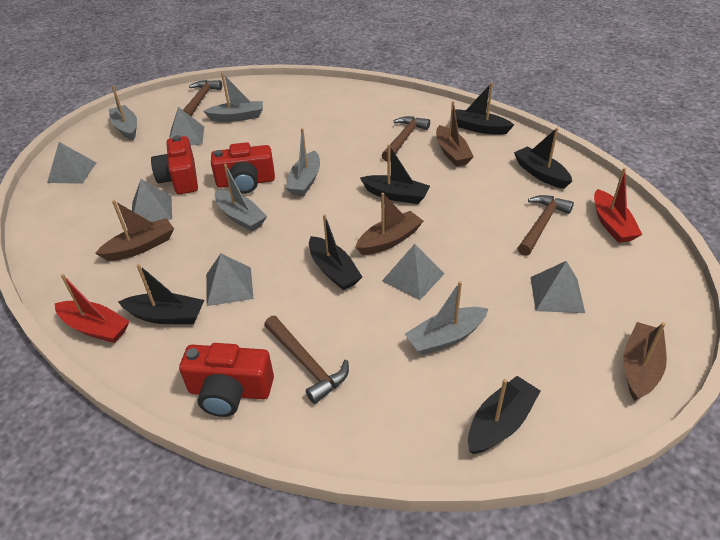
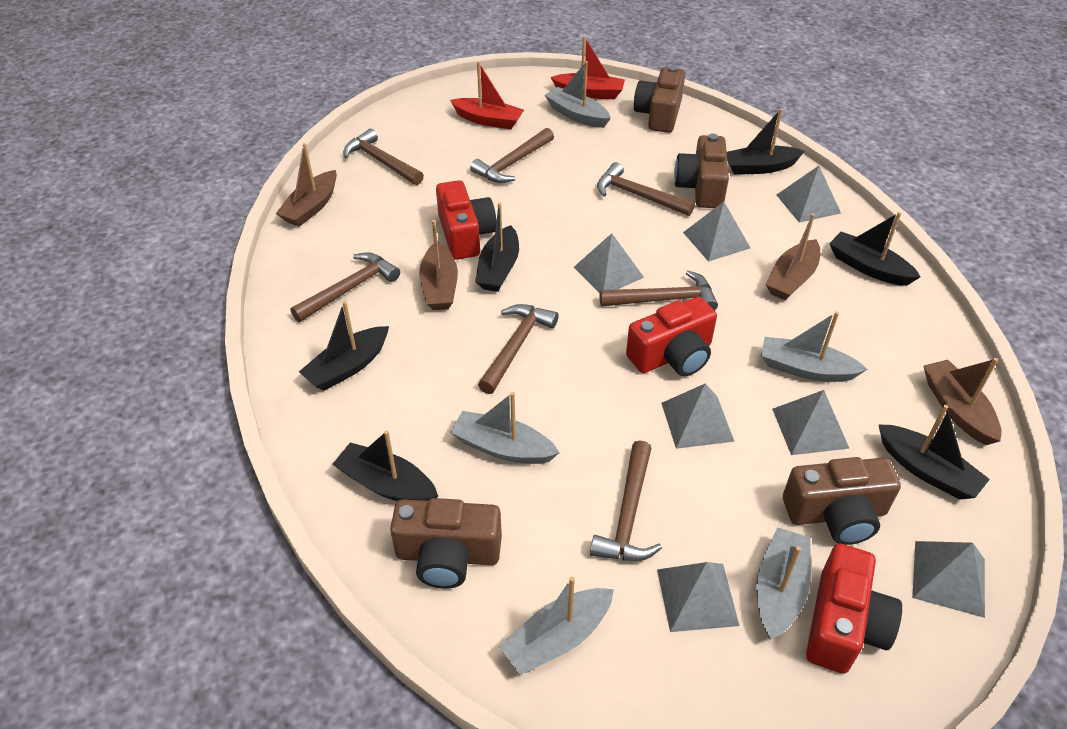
brown camera: none = 0 -> [390,498,502,589] [634,66,685,133] [674,133,729,208] [783,457,901,545] = 4
brown hammer: [183,80,222,116] [264,316,349,404] [381,116,430,162] [518,195,574,256] = 4 -> [291,253,400,322] [343,129,424,185] [470,128,554,183] [478,304,559,394] [590,440,662,561] [597,162,695,216] [600,271,718,310] = 7
grey pyramid: [47,142,96,184] [132,179,172,222] [169,107,204,145] [206,254,253,306] [382,244,445,300] [530,261,585,313] = 6 -> [574,233,644,293] [657,562,739,632] [662,383,735,449] [683,202,750,262] [772,390,850,455] [777,166,841,223] [912,541,985,618] = 7

